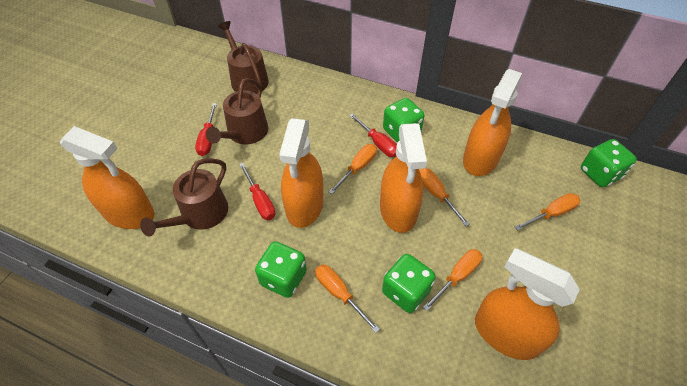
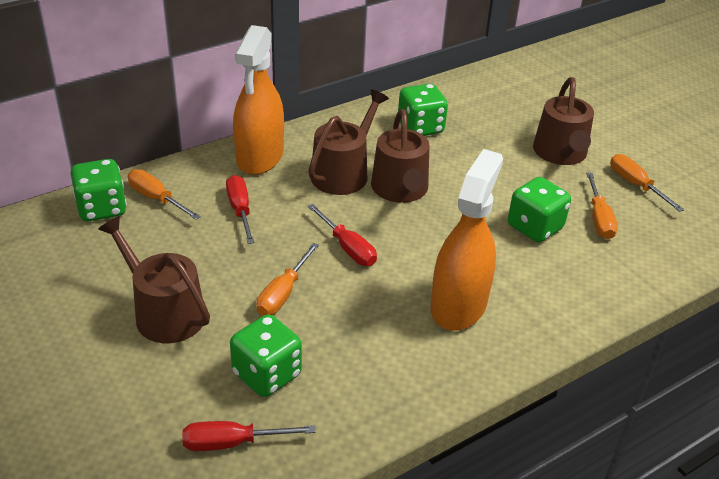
brown watering can: [140,158,228,236] [206,78,268,144] [218,21,269,94] = 3 -> [98,216,210,343] [308,89,389,195] [371,109,429,203] [533,77,594,165] = 4
orange screwdriver: [315,264,380,333] [329,144,377,194] [419,168,470,226] [423,249,482,311] [515,193,580,230] = 5 -> [128,169,201,220] [256,243,319,316] [586,173,618,239] [610,154,684,212] = 4
orange spray bottle: [60,126,155,229] [279,119,323,228] [380,123,427,233] [463,69,522,176] [475,248,580,360] = 5 -> [233,25,284,175] [431,149,503,331] = 2

